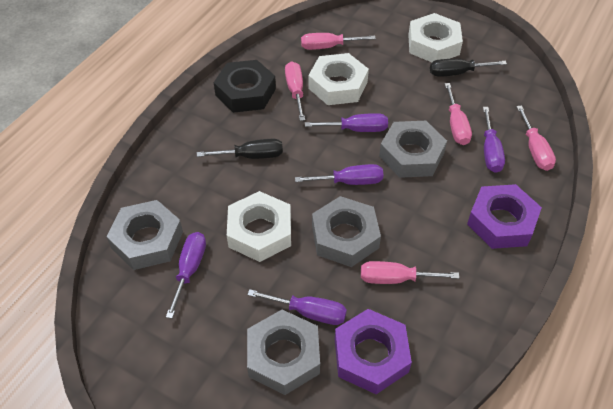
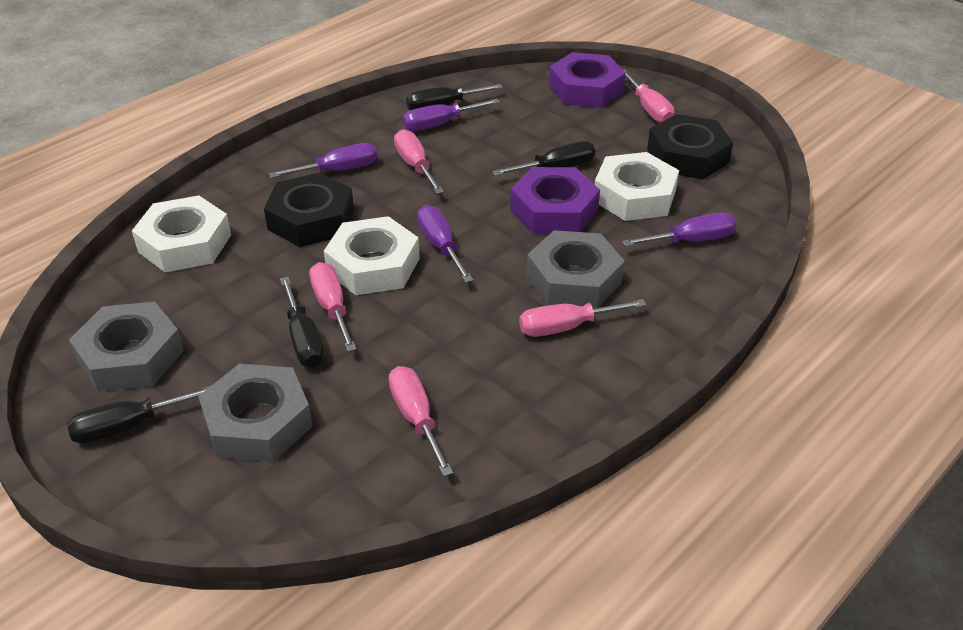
black nut: [214,60,276,113] = 1 -> [264,173,354,247] [647,114,733,179] = 2
black screwdriver: [197,139,283,159] [430,59,507,77] = 2 -> [67,386,210,444] [280,277,325,368] [406,84,503,110] [492,141,595,176] = 4
grey nut: [106,200,183,270] [247,310,320,395] [312,196,381,267] [379,121,447,178] = 4 -> [69,302,184,392] [198,364,313,462] [527,230,625,309] = 3
purple screwdriver: [166,232,206,319] [247,289,347,325] [295,164,384,185] [305,113,388,132] [483,107,505,173] = 5 -> [269,143,377,178] [403,98,500,131] [417,205,473,283] [622,212,736,246] = 4

